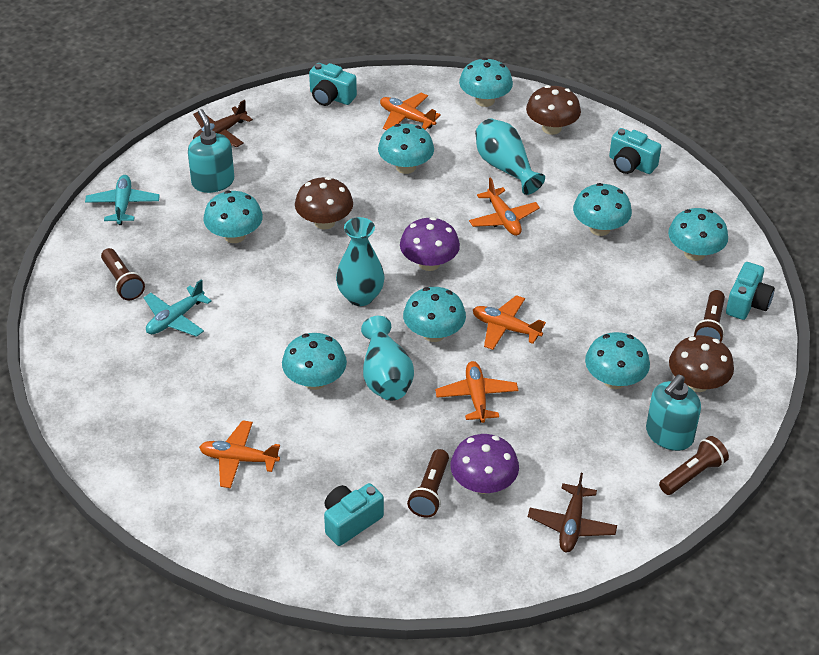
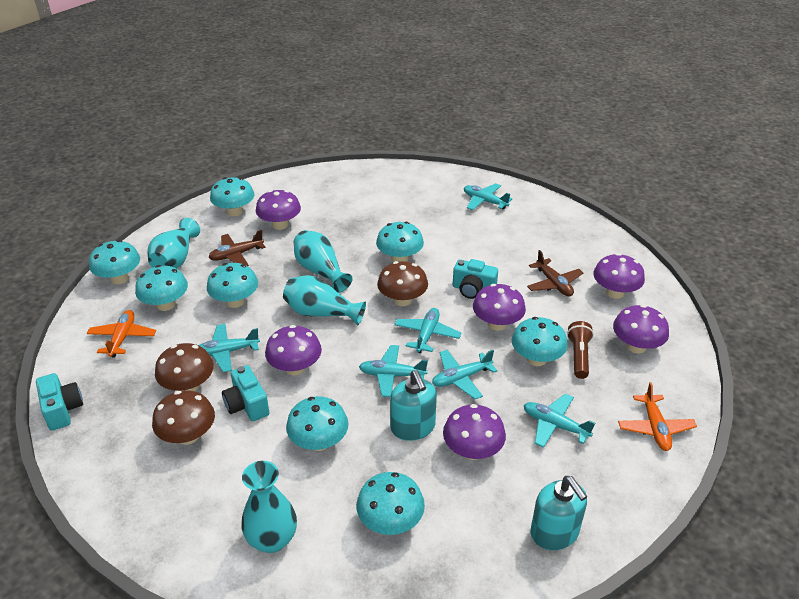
brown flashlight: [101,248,145,301] [407,449,449,517] [659,436,729,495] [694,290,725,342] = 4 -> [567,321,594,379] = 1
orange plane: [199,420,280,488] [380,93,441,130] [435,361,518,423] [469,177,540,236] [473,295,546,350] = 5 -> [87,310,156,357] [618,382,697,451] = 2
purple mushroom: [400,217,460,271] [450,434,519,494] = 2 -> [256,190,301,230] [265,325,322,375] [443,404,506,460] [473,284,526,331] [593,253,645,299] [613,305,669,353] = 6
turquoise camera: [309,63,357,106] [324,483,384,546] [609,128,661,174] [726,262,775,320] = 4 -> [36,373,83,431] [222,365,270,421] [453,259,498,299] = 3
turquoise plane: [85,175,160,225] [143,279,212,337] = 2 -> [198,324,260,372] [359,345,428,397] [394,308,461,353] [432,350,497,399] [464,183,512,210] [524,394,595,448] = 6
turquoise vase: [336,217,385,306] [361,316,414,401] [475,119,545,195] = 3 -> [147,218,200,269] [241,461,297,553] [283,275,366,326] [294,230,353,293] = 4

